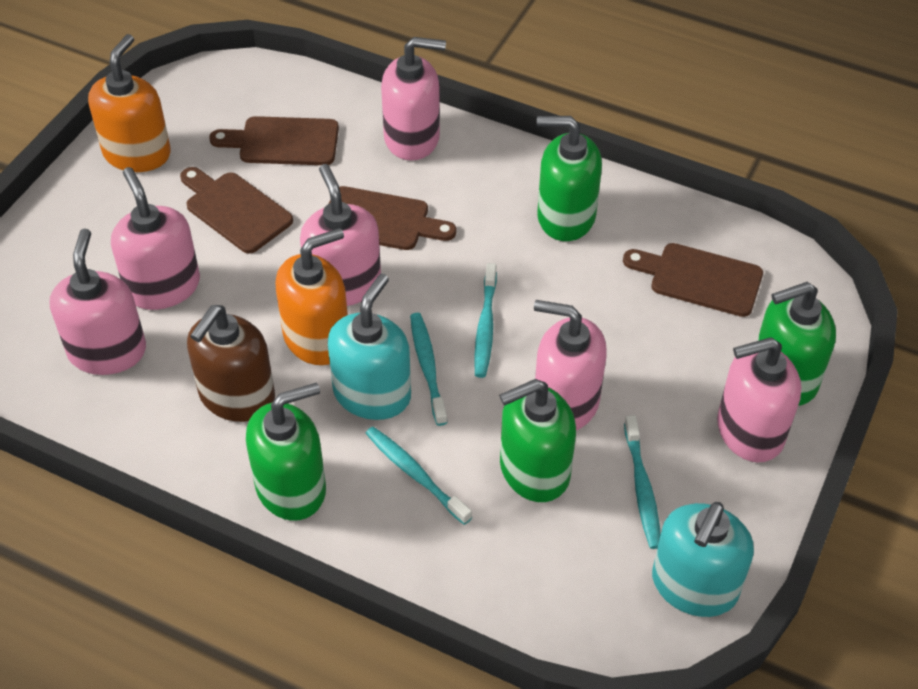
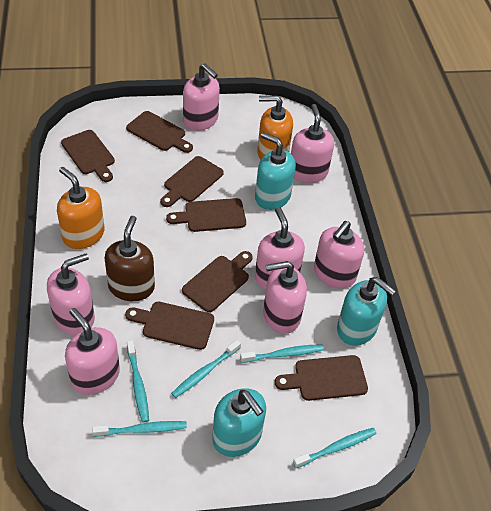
brown cutting board: [180,167,293,254] [209,116,339,165] [329,186,456,250] [623,243,763,317] = 4 -> [61,130,115,182] [125,302,214,350] [126,111,193,153] [160,156,224,207] [166,198,246,232] [182,251,253,312] [275,355,368,401] = 7
green soap dispenser: [246,382,326,521] [499,379,576,502] [537,116,602,241] [757,282,836,406] = 4 -> none = 0
pink soap dispenser: [50,228,146,375] [111,167,200,310] [300,164,381,306] [381,37,446,161] [534,300,607,431] [717,337,801,463] = 6 -> [47,253,95,335] [65,308,120,395] [183,63,220,131] [255,207,305,289] [263,261,307,334] [291,104,334,183] [314,221,364,288] = 7
turquoise soap dispenser: [328,274,411,420] [652,502,754,617] = 2 -> [212,388,266,457] [255,132,296,210] [337,277,396,346] = 3
turquoise toothbrush: [365,427,472,525] [410,313,448,426] [474,263,497,378] [624,415,661,549] = 4 -> [92,421,187,437] [127,340,149,423] [171,340,241,398] [240,344,324,363] [293,428,377,468] = 5

